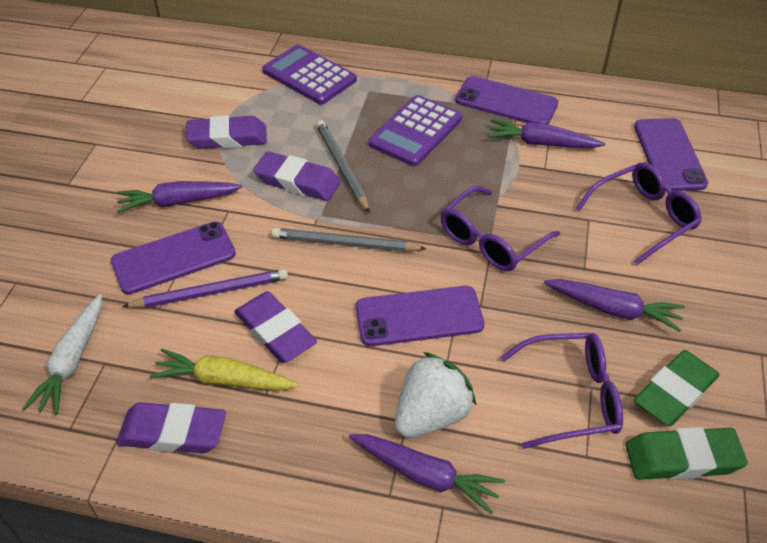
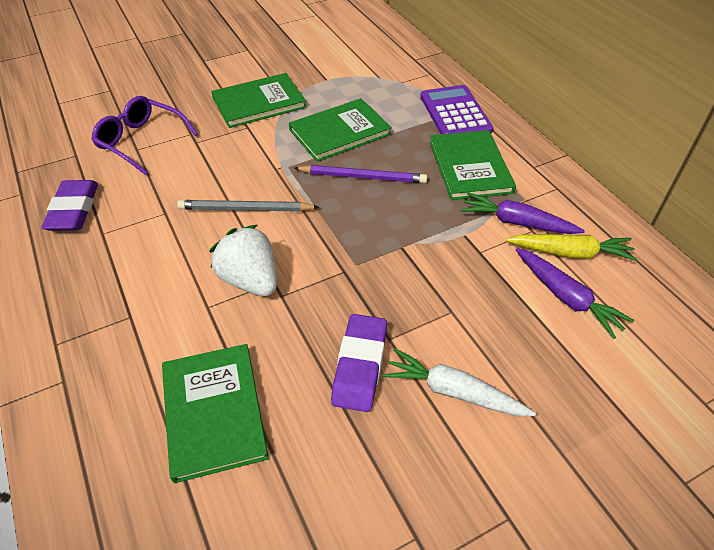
green book: none = 0 -> [162,344,269,483] [211,73,307,128] [289,98,392,162] [430,130,516,200] = 4
green eraser: [625,427,748,480] [634,350,720,426] = 2 -> none = 0
grey pencil: [271,228,427,252] [316,120,370,213] = 2 -> [177,200,319,212] = 1
purple calculator: [262,45,357,105] [368,95,462,166] = 2 -> [420,85,493,134] = 1
purple carrot: [117,181,243,213] [349,434,505,514] [488,119,605,148] [544,279,685,332] = 4 -> [461,192,585,234] [516,248,634,339] = 2
purple eraser: [116,402,226,453] [186,116,267,149] [234,292,317,363] [253,151,341,201] = 4 -> [42,180,98,231] [331,314,387,412] = 2
purple glasses: [441,186,560,271] [501,333,623,449] [576,163,702,265] = 3 -> [91,96,198,175] = 1
purple phone: [111,221,236,294] [356,286,484,346] [455,76,558,124] [634,118,708,191] = 4 -> none = 0

